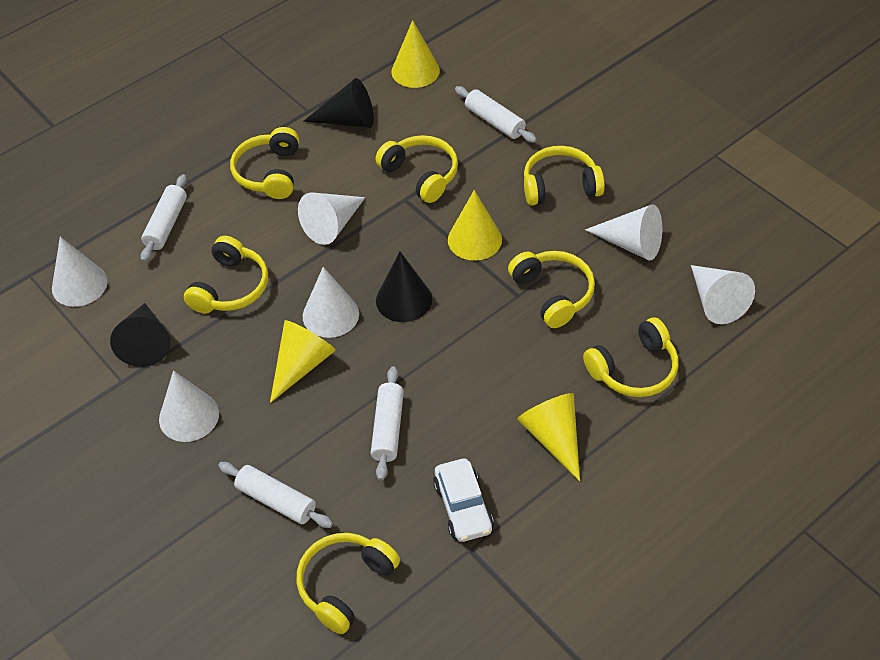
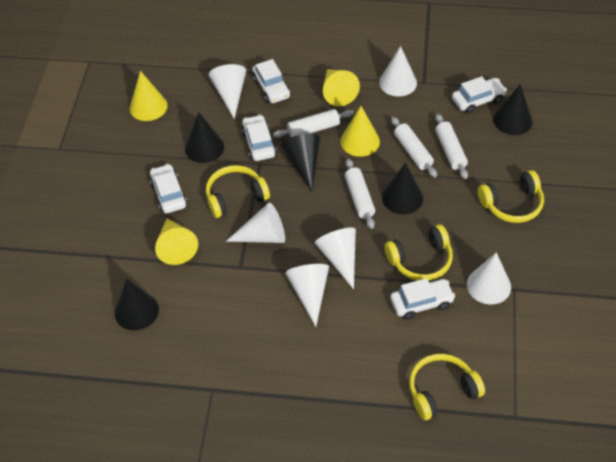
black cone: [110,303,171,367] [303,78,374,128] [376,252,432,322] = 3 -> [114,279,159,330] [185,112,224,163] [281,134,320,191] [382,163,423,214] [493,84,533,135] = 5
white car: [433,459,494,542] = 1 -> [149,164,187,213] [241,115,277,161] [252,59,291,103] [390,278,455,320] [452,76,507,114] = 5
yellow headphones: [184,236,268,313] [230,127,299,199] [296,533,400,634] [375,135,458,203] [508,251,595,328] [524,146,605,206] [583,317,679,397] = 7 -> [206,165,270,218] [385,224,453,281] [409,354,485,420] [478,170,544,223] = 4

